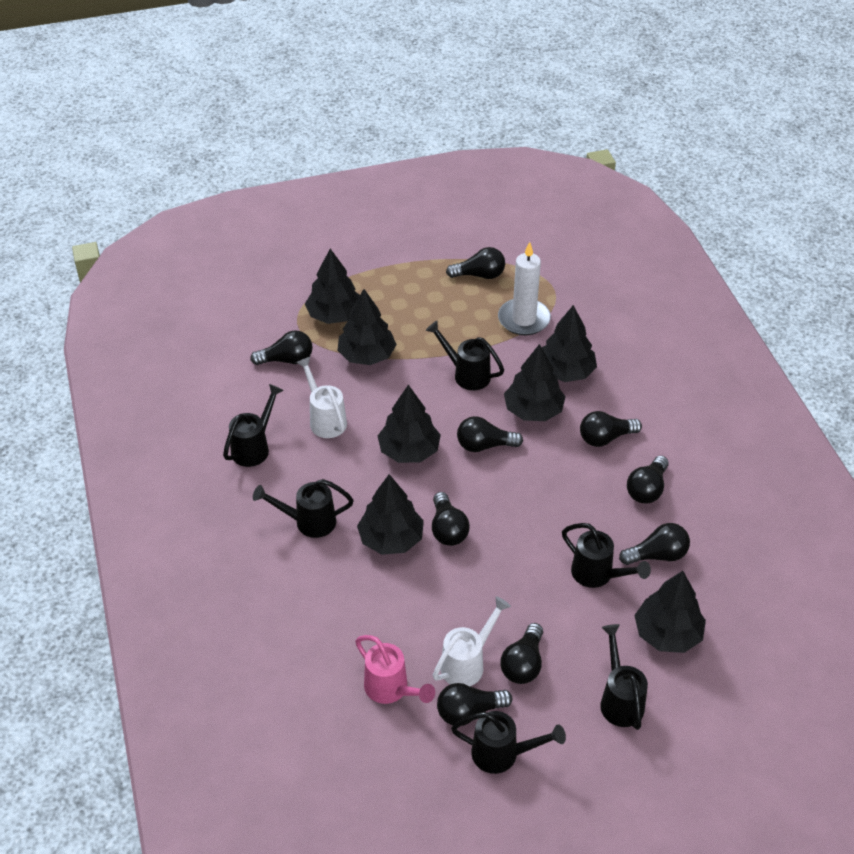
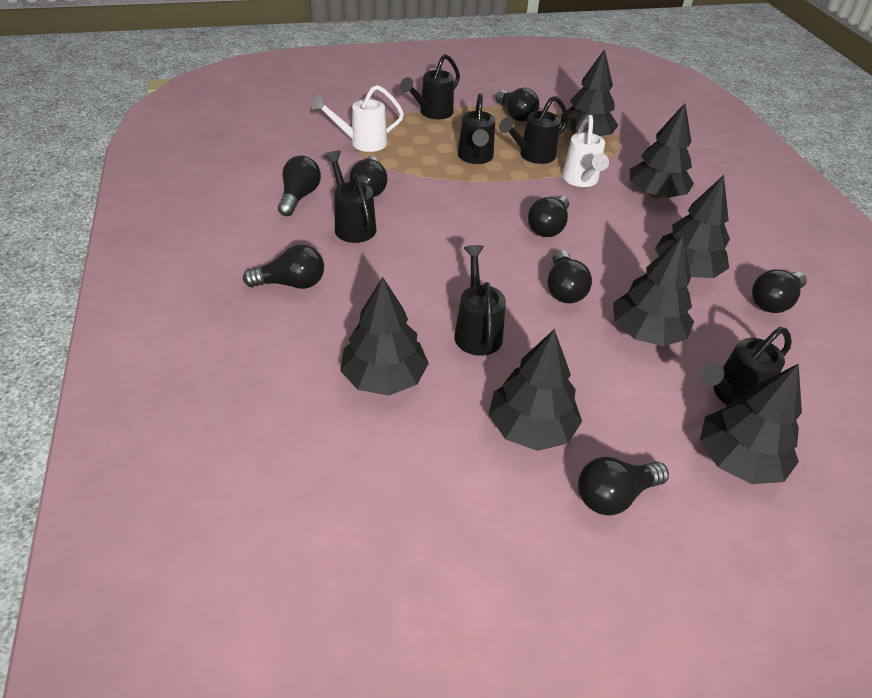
black light bulb: [250,331,312,365] [432,492,470,546] [437,683,512,726] [446,247,505,279] [457,416,523,452] [501,623,543,684] [580,411,642,447] [619,523,690,565] [627,456,669,504] = 9 -> [243,244,324,289] [278,155,321,216] [350,156,388,197] [495,88,539,122] [528,195,569,237] [547,250,592,303] [578,457,669,515] [752,269,807,313] = 8
pink watering can: [355,635,435,704] = 1 -> none = 0
white candle: [498,242,551,336] = 1 -> none = 0

